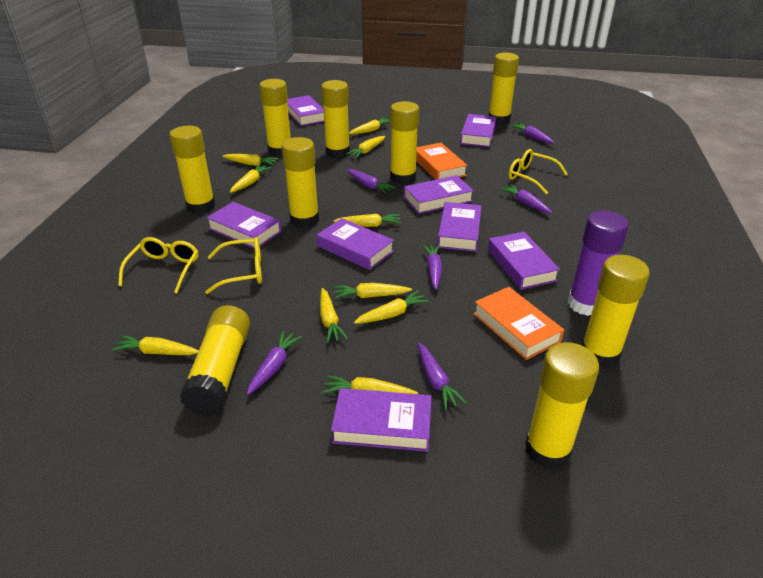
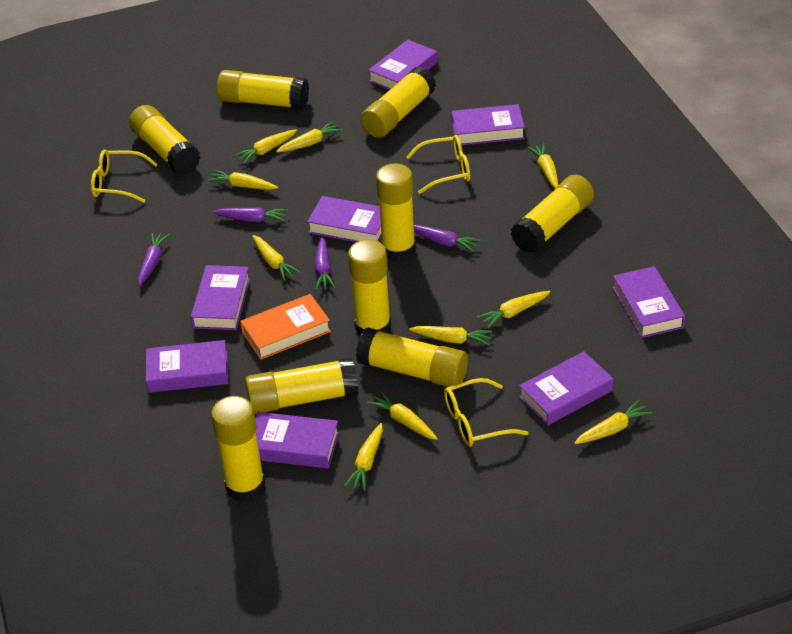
orange book: [416,143,468,180] [473,287,564,360] = 2 -> [240,294,331,360] = 1
purple carrot: [247,331,302,395] [347,170,395,194] [418,343,467,410] [422,244,442,290] [500,184,552,213] [510,123,555,143] = 6 -> [138,233,170,285] [213,207,288,222] [314,237,335,290] [414,225,481,252] = 4
purple glue stick: [568,211,629,316] = 1 -> none = 0

